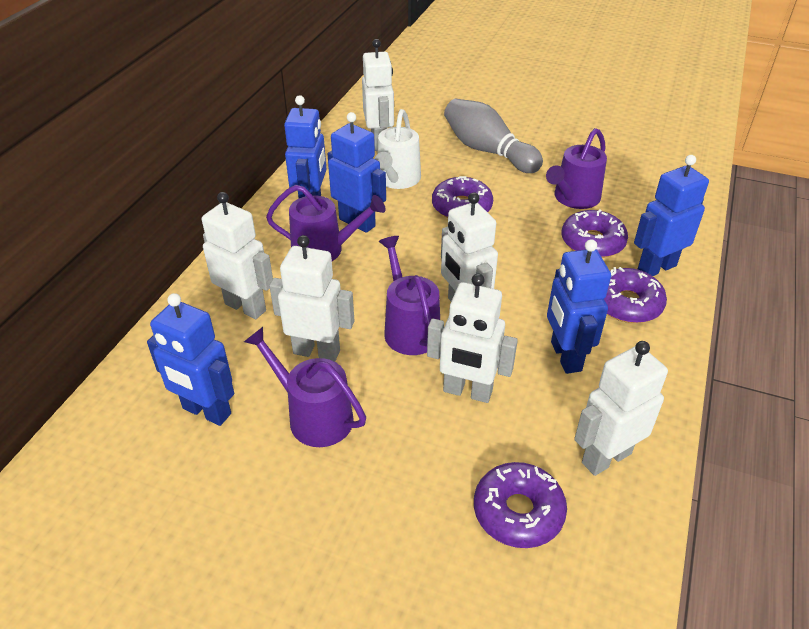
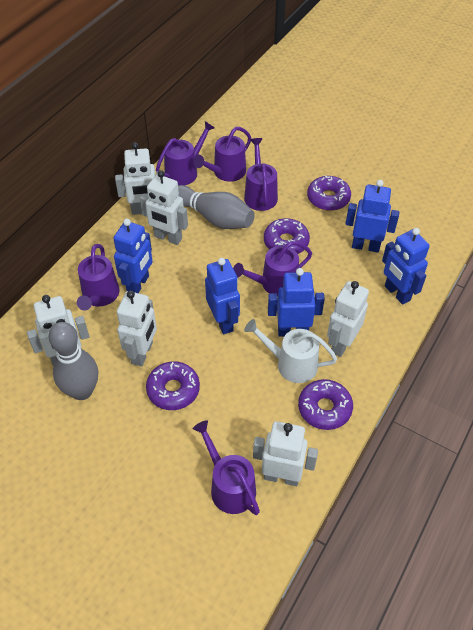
grey bowling pin: [444,99,543,173] = 1 -> [49,322,98,400] [178,185,255,229] = 2
purple watering can: [244,327,366,447] [266,185,386,261] [379,236,440,355] [546,128,607,209] = 4 -> [77,244,119,311] [156,121,215,185] [193,420,260,515] [194,127,251,182] [233,241,312,296] [244,138,278,211] = 6

